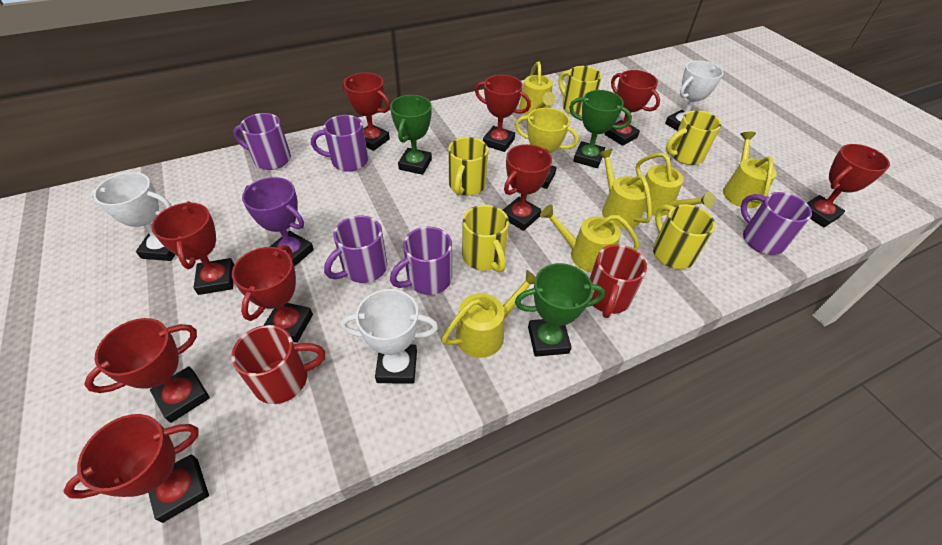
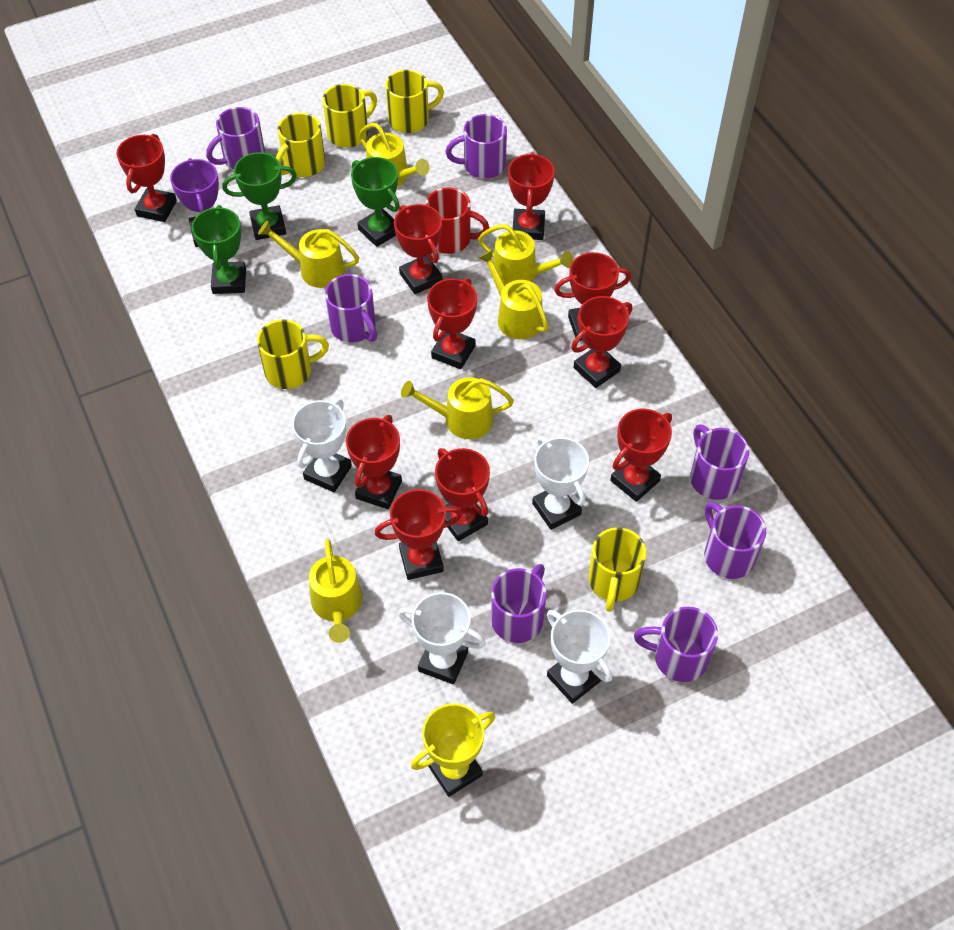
purple mug: [233,113,291,170] [311,115,368,172] [324,216,387,283] [390,227,452,295] [741,192,812,255] = 5 -> [206,107,265,170] [325,274,377,343] [445,114,507,179] [491,564,546,643] [634,607,718,682] [690,425,749,500] [704,502,766,579] = 7
red mug: [231,325,326,404] [590,244,647,318] = 2 -> [425,187,490,254] = 1
red trophy: [64,414,209,523] [84,318,210,423] [151,201,235,295] [232,245,313,343] [342,72,390,151] [475,75,531,152] [503,144,552,231] [604,70,660,146] [807,144,890,227] = 9 -> [116,134,177,222] [346,415,402,509] [375,489,462,580] [394,204,442,294] [427,278,477,369] [435,448,490,541] [508,152,555,240] [554,252,631,341] [571,296,632,388] [610,409,672,502] = 10
white trophy: [90,172,175,261] [341,289,438,384] [665,60,724,131] = 3 -> [292,399,352,492] [398,592,486,684] [532,436,589,530] [547,610,612,704] = 4

